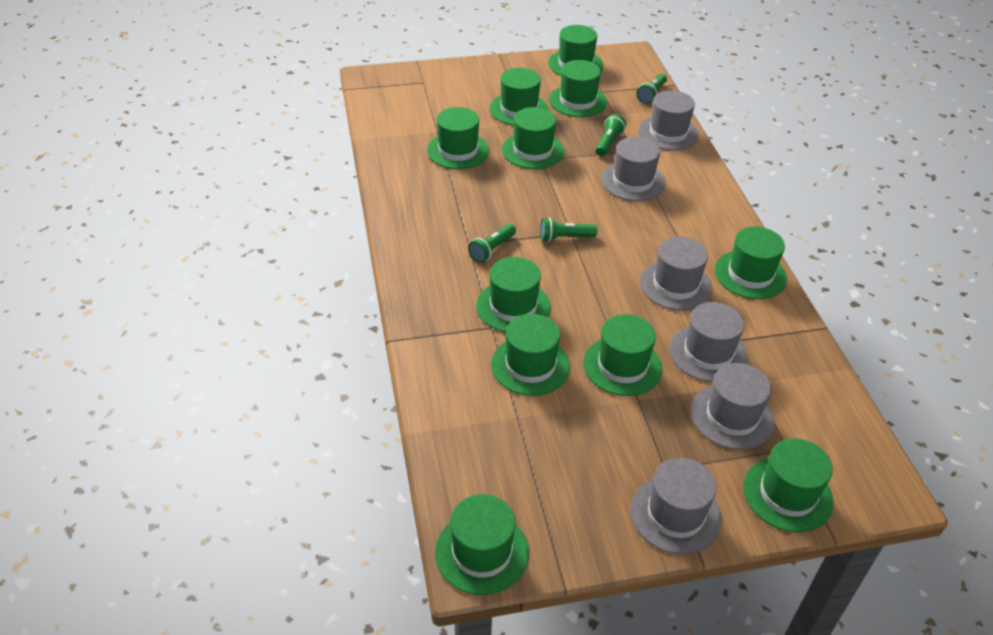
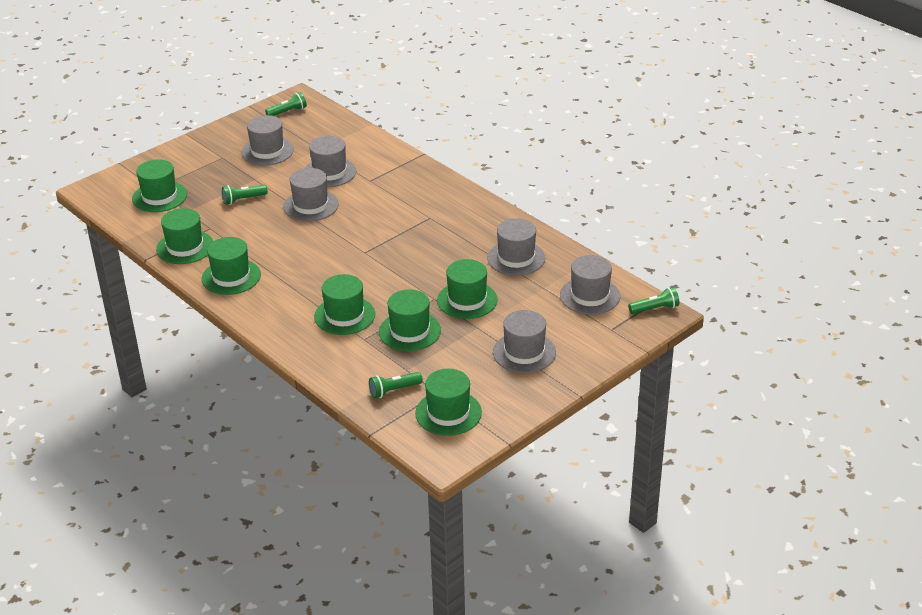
green hat: [427,107,489,169] [435,494,529,595] [476,257,551,332] [490,68,549,125] [491,314,570,396] [502,107,564,169] [548,25,603,76] [549,60,607,117] [583,314,663,396] [715,227,787,299] [743,438,834,533] = 11 -> [132,159,187,212] [156,208,213,264] [202,237,261,295] [314,274,375,335] [379,289,441,351] [415,369,482,436] [437,259,497,319] = 7

